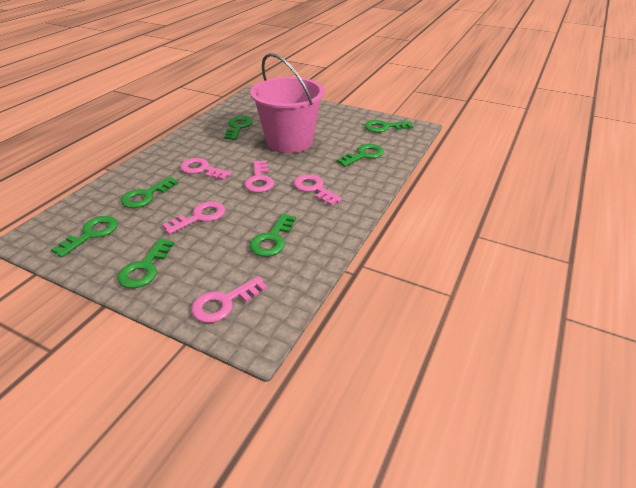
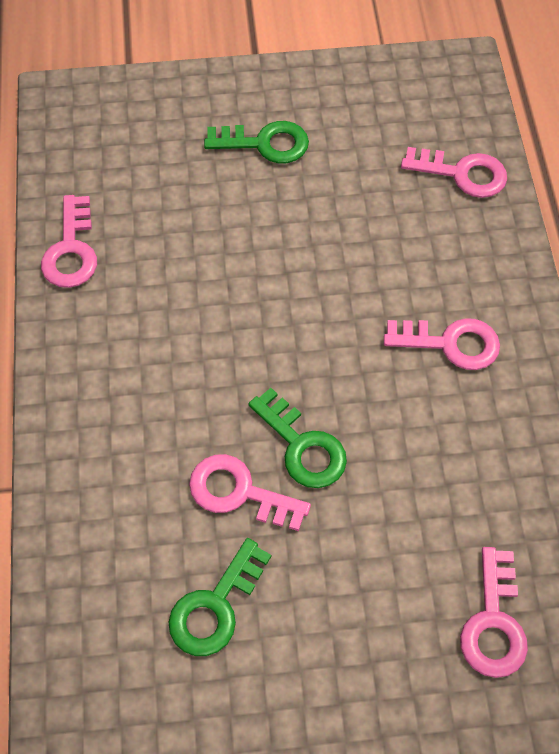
green key: [51,216,118,258] [117,238,174,288] [121,177,178,208] [224,116,253,140] [250,213,296,257] [337,144,384,167] [364,120,413,133] = 7 -> [168,538,271,656] [204,121,309,164] [248,388,347,488] = 3
pink bucket: [250,53,325,153] = 1 -> none = 0

